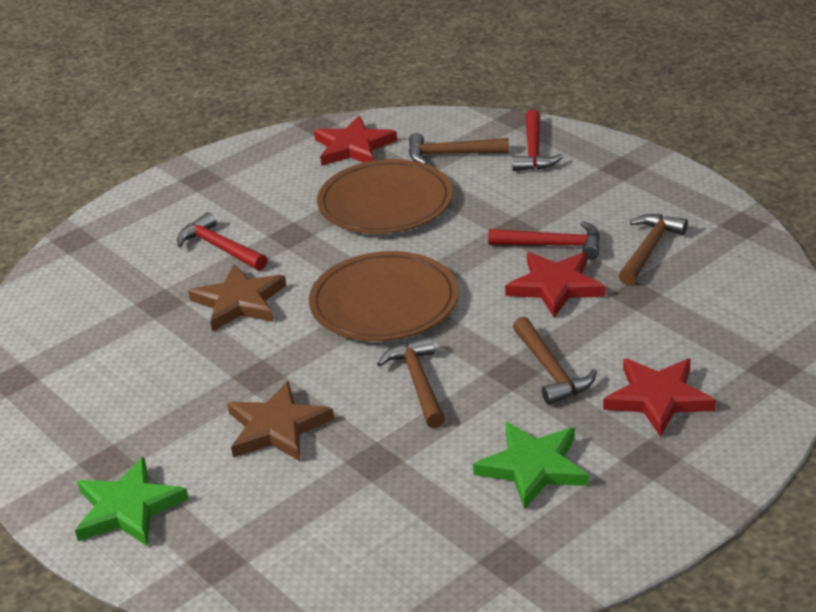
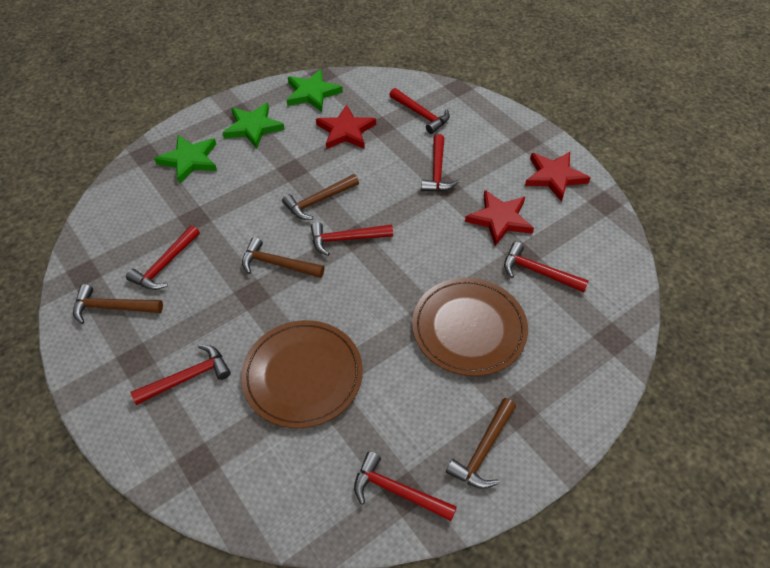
brown star: [188,264,286,331] [227,381,334,461] = 2 -> none = 0
green star: [75,457,189,546] [473,422,589,510] = 2 -> [154,135,217,184] [222,103,285,149] [287,69,343,112] = 3
red hammer: [177,212,267,271] [488,221,600,260] [512,109,563,171] = 3 -> [126,225,200,290] [130,344,231,405] [311,222,393,256] [354,451,457,521] [390,88,450,134] [421,134,459,191] [504,242,589,292] = 7

